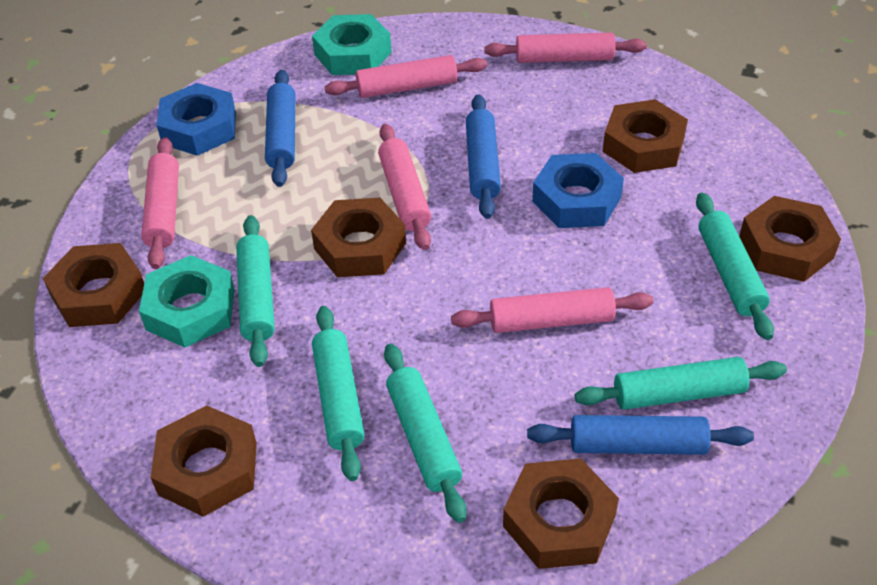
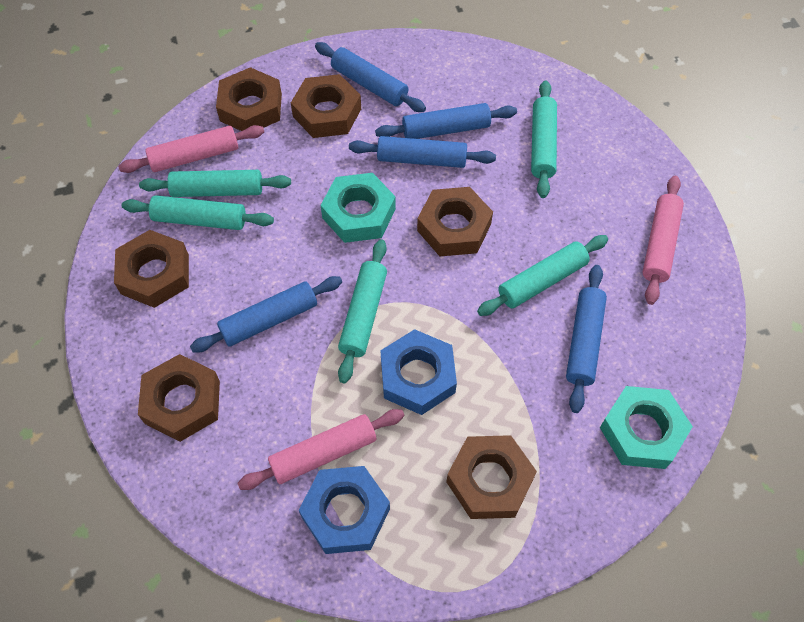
blue rolling pin: [265,70,296,187] [466,94,501,219] [527,415,754,455] = 3 -> [190,276,342,352] [315,42,426,112] [349,136,496,168] [375,103,517,139] [566,265,607,413] = 5
pink rolling pin: [141,137,179,269] [325,55,487,98] [378,124,431,250] [451,287,653,333] [484,32,647,63] = 5 -> [118,125,264,173] [237,409,404,490] [642,176,684,305] = 3

